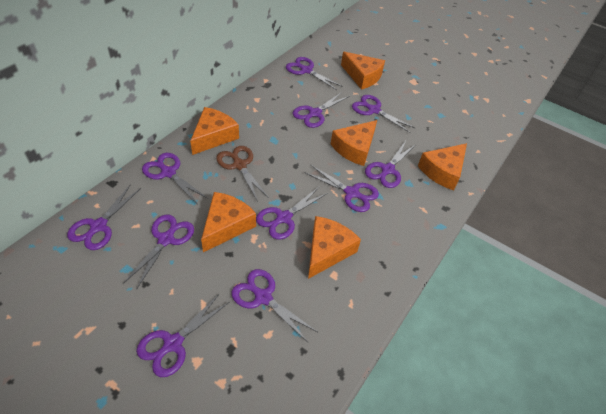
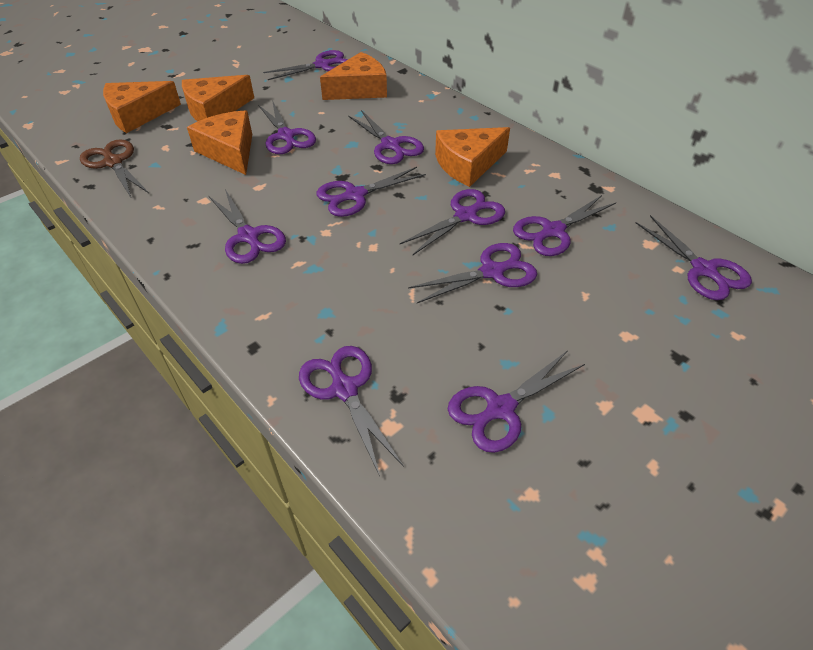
orange cheese: [190,107,239,155] [201,192,256,252] [308,216,361,279] [331,120,377,166] [341,52,385,90] [418,143,467,191] = 6 -> [103,81,181,133] [182,75,254,121] [187,110,252,175] [320,52,387,100] [435,127,510,187] = 5

